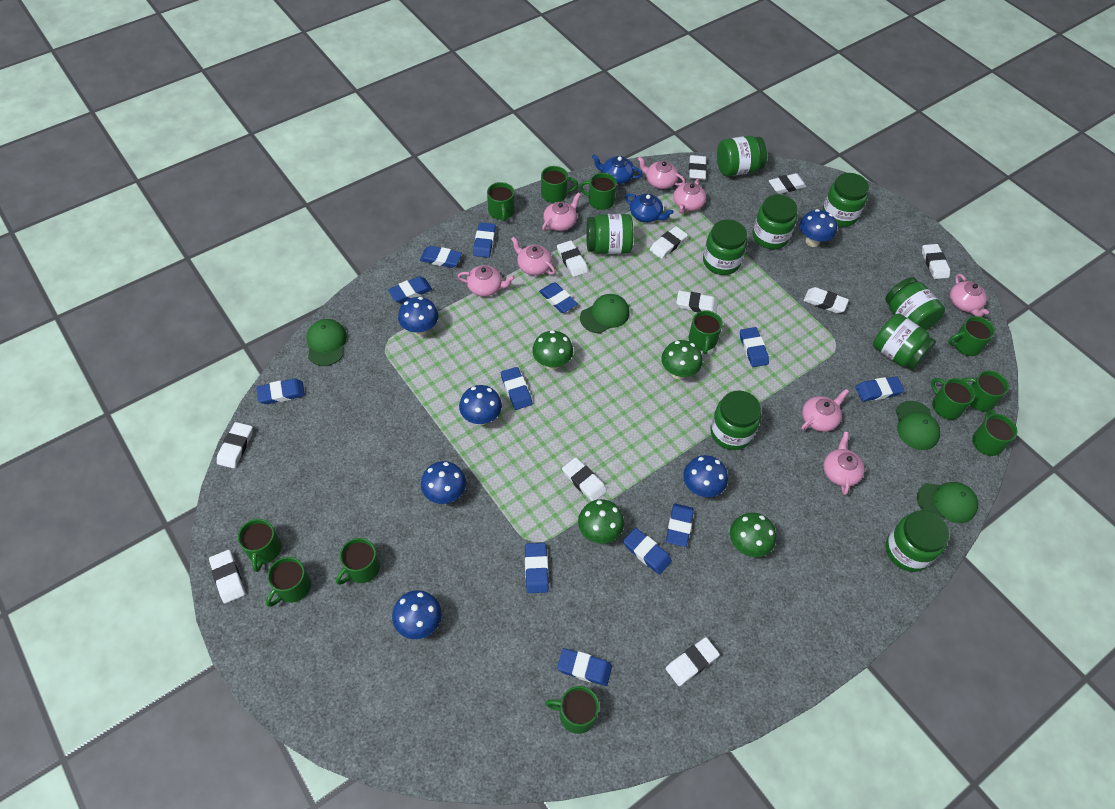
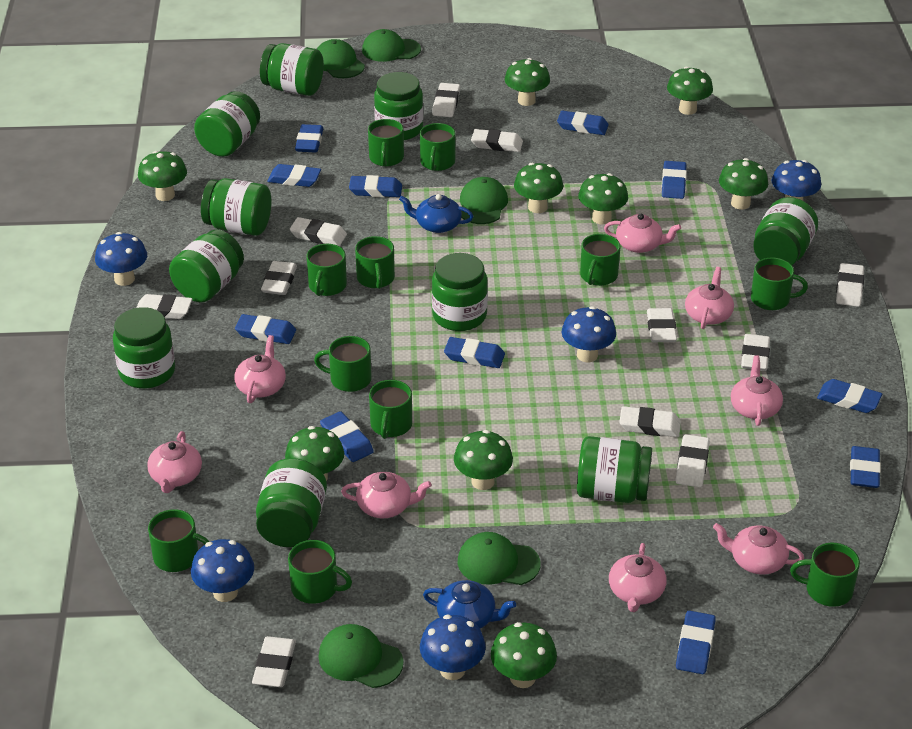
blue eraser: [256,379,305,404] [388,276,432,303] [420,246,462,268] [473,222,496,258] [501,367,532,410] [525,543,549,593] [539,282,578,313] [557,648,612,686] [623,528,672,575] [666,503,694,547] [740,327,769,367] [855,376,904,401] = 12 -> [235,314,296,344] [267,164,321,187] [295,124,323,153] [320,411,374,462] [349,175,402,197] [444,337,505,368] [557,111,608,135] [662,161,687,199] [676,610,716,674] [817,379,882,413] [850,446,881,488] = 11
blue mushroom: [392,590,442,639] [398,297,439,336] [421,461,466,504] [459,385,502,425] [683,455,728,497] [800,209,837,247] = 6 -> [95,232,147,286] [191,539,254,602] [420,615,486,680] [561,306,616,362] [772,160,821,201] = 5
green cap: [306,319,347,366] [580,294,629,333] [896,401,940,450] [917,482,978,523] = 4 -> [317,39,365,78] [318,624,403,688] [362,29,421,62] [458,532,541,585] [460,177,508,224] = 5
green jar: [586,214,633,254] [703,220,747,275] [710,391,761,450] [717,136,767,176] [752,195,797,249] [822,173,869,227] [873,314,936,371] [885,277,945,330] [886,510,949,572] = 9 -> [113,307,175,389] [169,230,244,302] [194,91,260,157] [201,178,271,236] [256,458,327,547] [260,43,324,96] [374,72,423,140] [432,253,488,331] [577,436,652,503] [753,197,818,265] = 10
green mug: [238,519,281,572] [266,557,311,607] [336,538,380,585] [487,182,515,221] [541,166,578,203] [545,686,599,734] [579,173,617,210] [689,310,723,354] [931,378,975,419] [948,316,995,356] [962,371,1009,412] [972,410,1017,456] = 12 -> [148,509,210,572] [288,540,352,604] [306,244,347,296] [314,336,371,392] [355,236,395,289] [368,119,404,167] [369,380,412,439] [420,123,456,171] [580,234,620,286] [751,258,808,310] [790,543,860,607] = 11
green mushroom: [532,330,573,370] [578,499,624,544] [661,340,703,379] [730,512,776,557] = 4 -> [138,151,187,201] [285,426,344,481] [454,430,513,490] [491,622,557,688] [505,58,550,106] [514,163,563,213] [578,173,628,224] [667,66,713,115] [719,158,768,209] = 9

